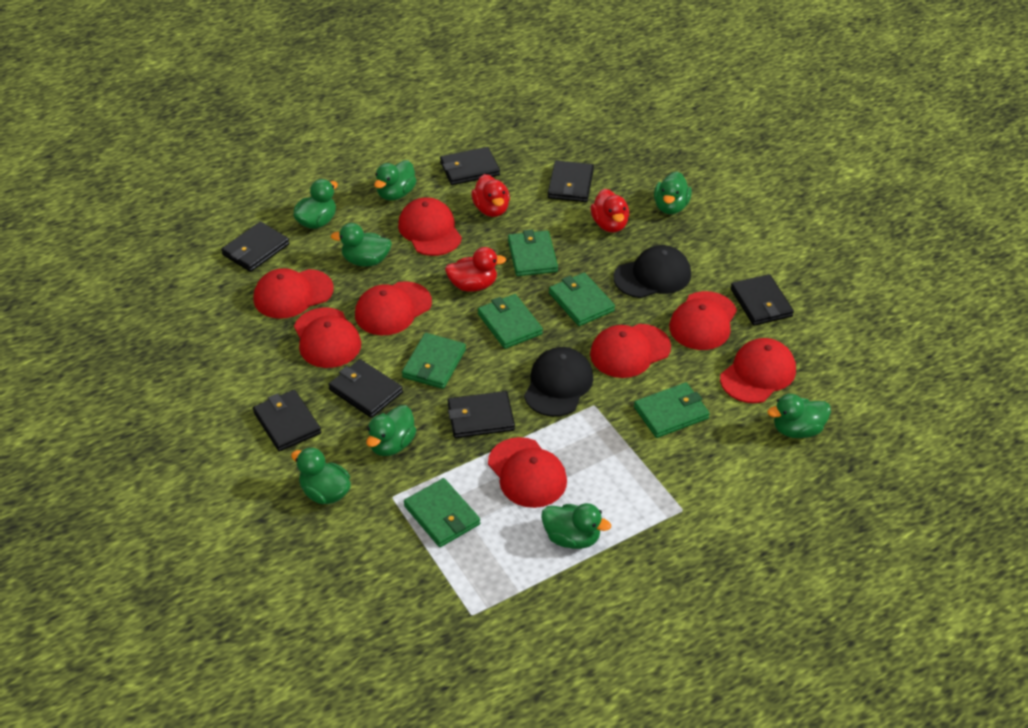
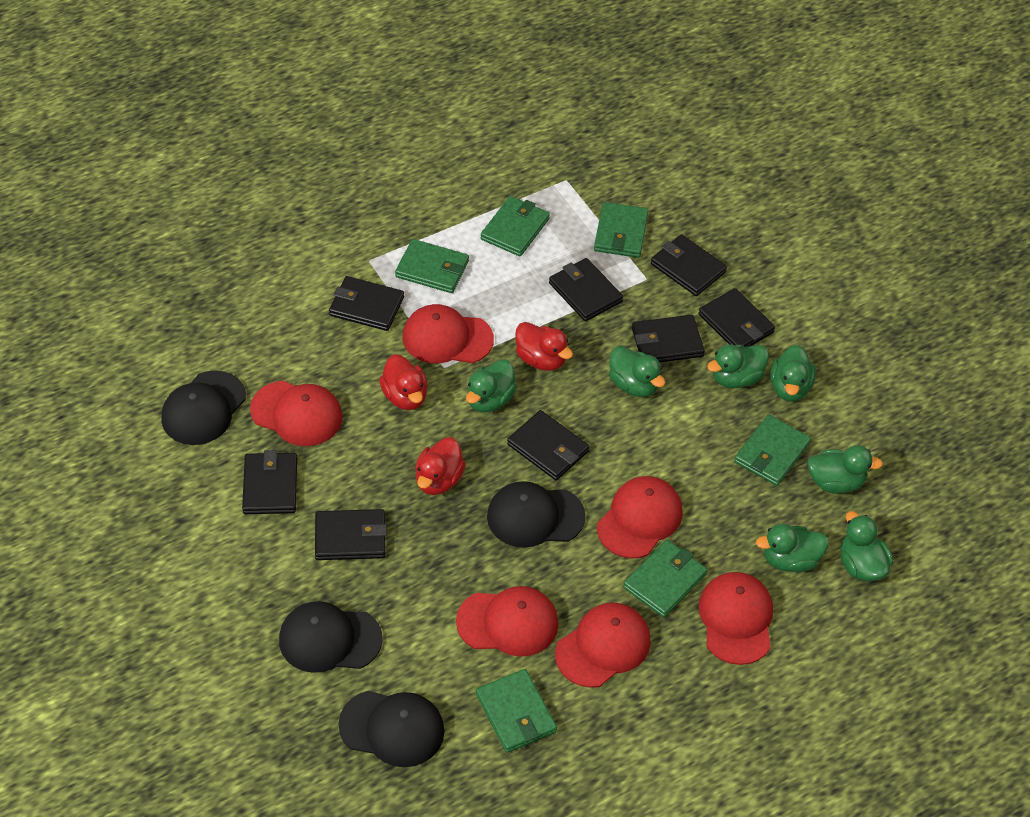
black cap: [524,347,593,417] [614,245,691,298] = 2 -> [162,370,246,445] [279,601,382,673] [338,691,444,767] [487,481,585,548] = 4
black wallet: [221,222,289,272] [253,390,321,452] [328,359,403,418] [440,147,500,185] [447,391,515,438] [548,160,594,202] [731,274,794,326] = 7 -> [242,450,297,514] [315,509,387,560] [329,276,404,331] [507,410,589,480] [549,258,623,322] [632,315,705,362] [651,234,727,296] [698,288,775,347] = 8
green duck: [291,447,351,504] [293,179,338,229] [331,223,392,267] [366,405,416,456] [374,160,417,201] [541,503,611,549] [654,171,692,214] [768,394,831,438] = 8 -> [466,359,517,412] [609,346,665,397] [707,344,769,388] [756,524,829,572] [770,345,816,401] [807,445,883,494] [841,511,893,581] = 7
red cap: [254,268,334,319] [294,308,361,368] [355,281,432,335] [398,197,462,256] [488,437,567,508] [590,324,671,378] [669,291,737,350] [720,338,796,403] = 8 -> [250,381,343,446] [402,304,494,363] [456,586,559,657] [555,603,651,688] [597,476,683,558] [698,572,773,665] = 6

